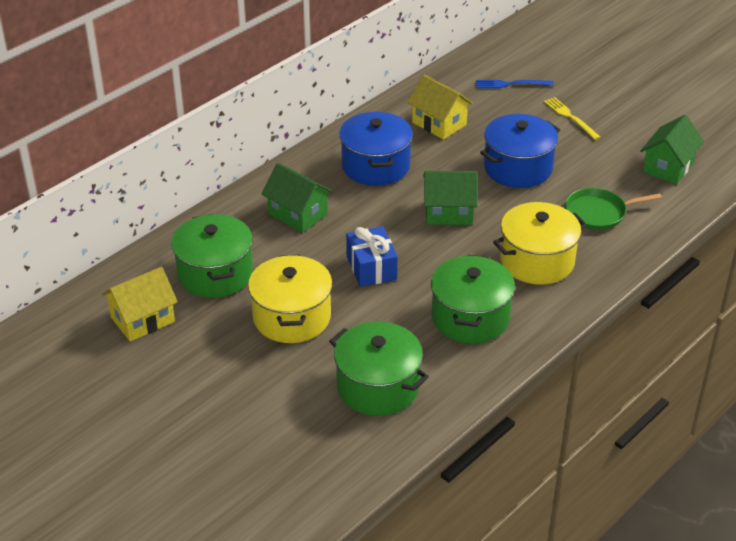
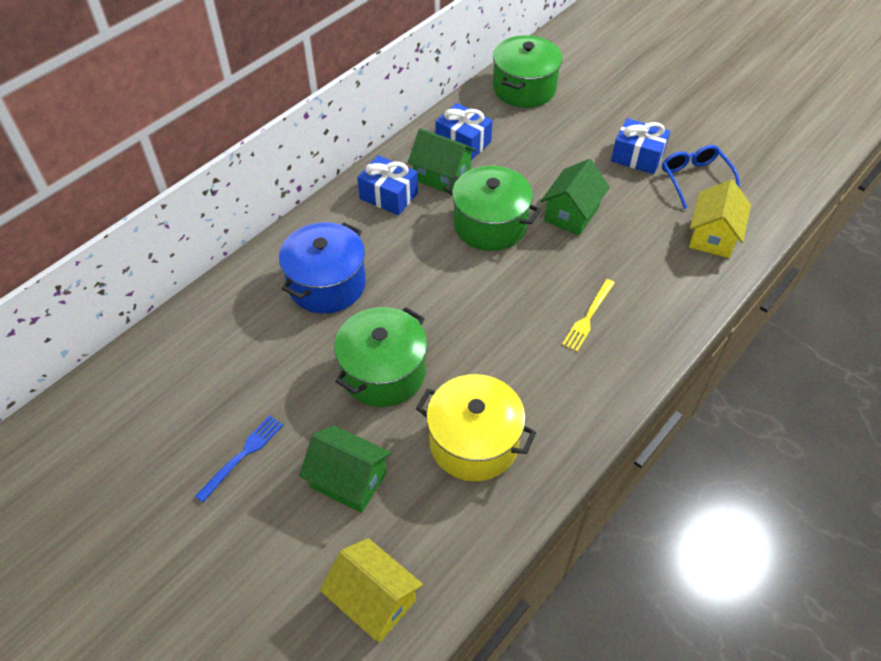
blue gift: [346,226,398,287] = 1 -> [357,155,418,215] [436,103,492,160] [611,118,670,174] = 3
blue glasses: none = 0 -> [662,145,740,209] = 1
blue pot: [339,112,413,186] [480,114,560,188] = 2 -> [279,222,366,314] = 1
green pan: [565,188,662,230] = 1 -> none = 0
yellow pot: [248,255,332,343] [493,202,587,285] = 2 -> [416,374,536,481] = 1

